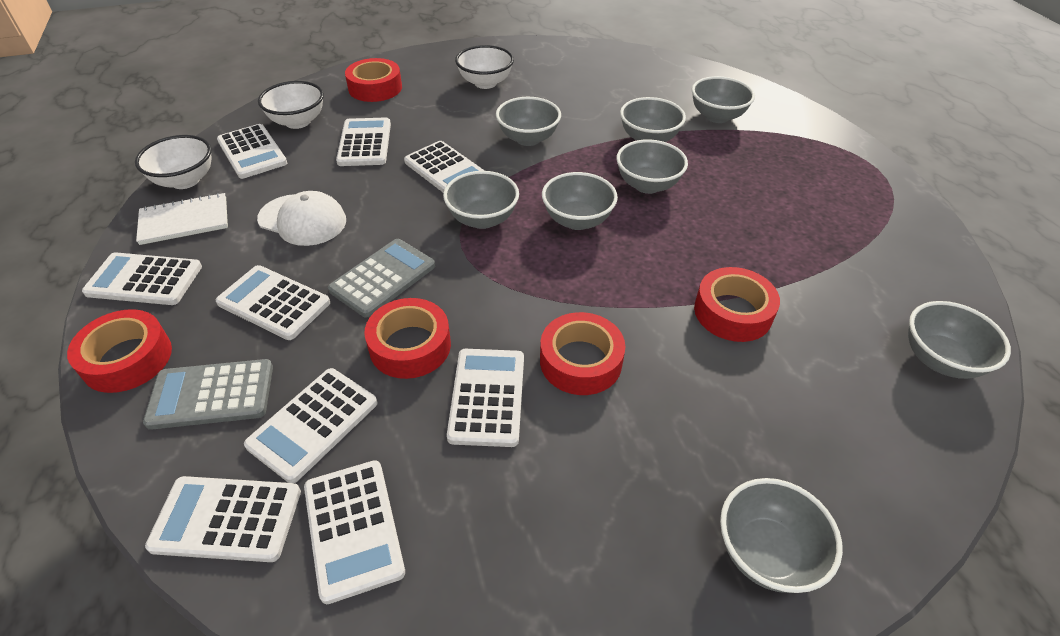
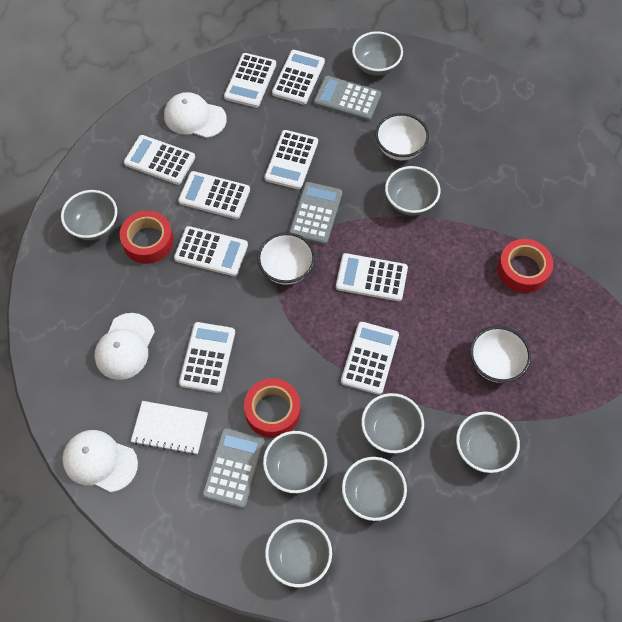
grey calculator: [143,359,273,430] [328,239,435,318] = 2 -> [202,428,265,509] [289,182,342,245] [314,76,381,121] = 3
red tape: [67,309,172,393] [345,58,402,102] [364,298,451,379] [540,312,625,395] [694,267,780,342] = 5 -> [120,211,174,264] [244,378,301,438] [497,239,553,293] = 3
white cap: [257,191,346,246] = 1 -> [62,430,138,492] [95,313,155,380] [164,92,227,138] = 3

